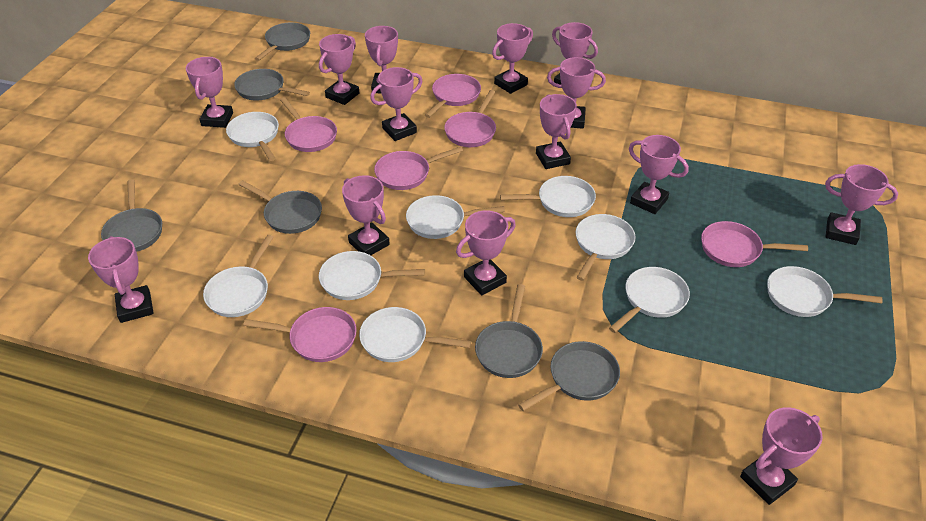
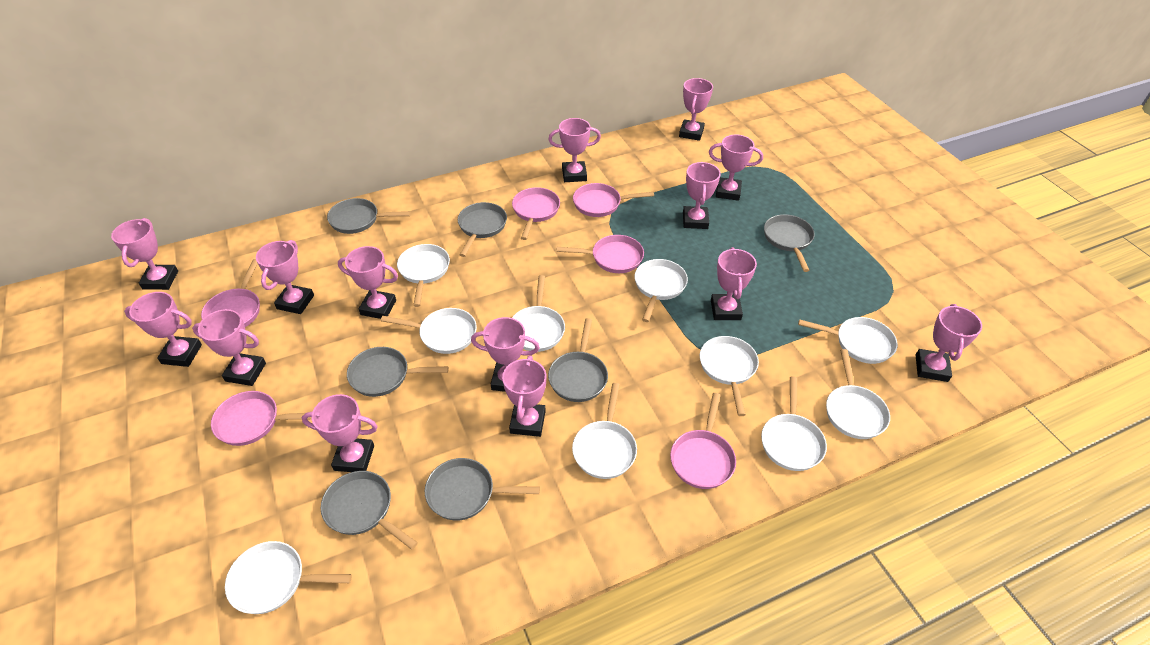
grey pan: [101,179,162,252] [234,69,310,101] [238,180,322,234] [255,23,310,61] [475,284,543,378] [518,341,620,411] = 6 -> [321,471,418,550] [327,198,411,234] [347,347,449,397] [425,458,540,521] [458,202,507,257] [548,318,608,402] [764,214,815,272] = 7
white pan: [203,235,274,317] [226,112,279,161] [319,251,425,300] [359,307,471,362] [406,195,505,239] [500,176,596,217] [576,214,635,281] [609,267,690,333] [767,266,883,317] = 9 -> [225,541,352,614] [381,308,477,354] [397,244,450,307] [512,275,565,352] [572,383,637,479] [635,259,688,322] [700,336,759,416] [761,376,827,471] [798,317,898,364] [826,349,890,439] = 10

